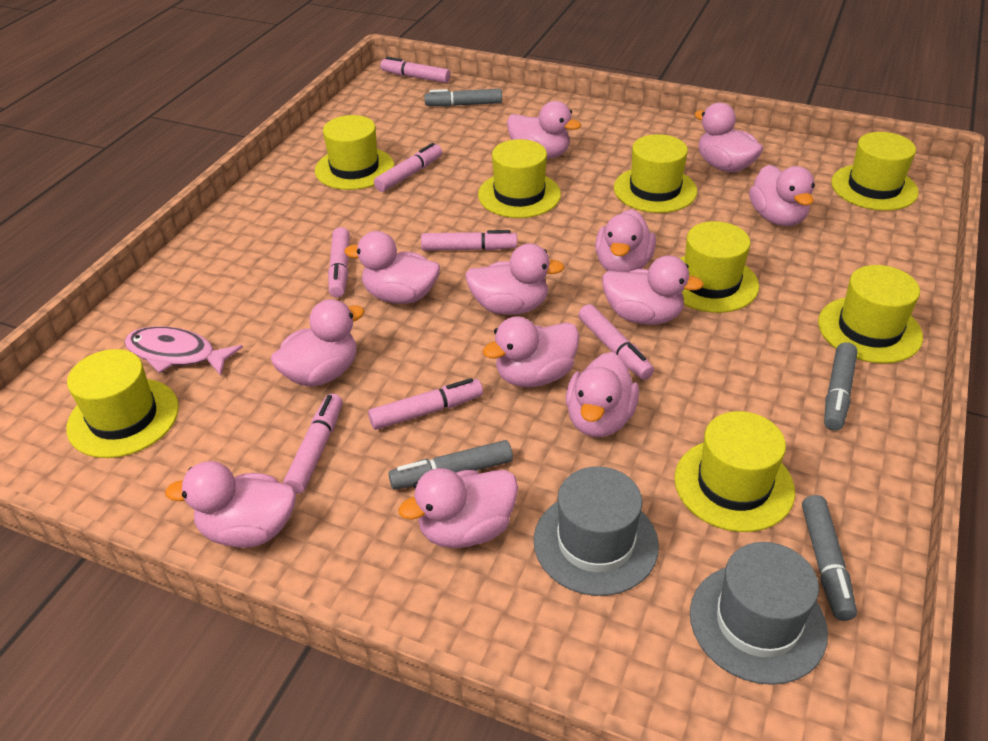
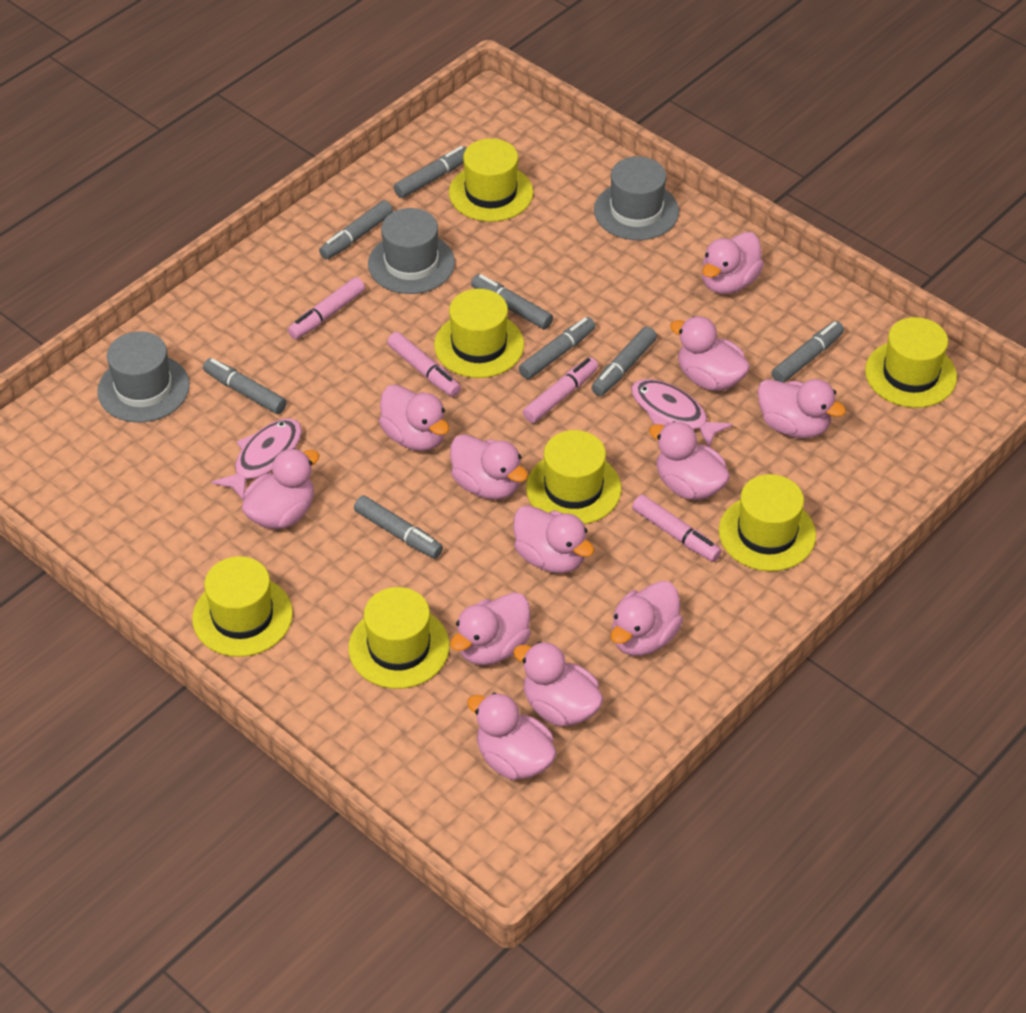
grey hat: [534,466,659,596] [690,542,828,685] = 2 -> [97,331,190,423] [368,208,455,294] [594,156,679,240] = 3
grey marker: [389,440,513,489] [424,89,502,107] [802,495,857,621] [824,342,858,431] = 4 -> [203,358,287,414] [319,200,393,259] [354,495,443,559] [394,146,467,198] [471,274,553,329] [519,317,595,379] [591,327,657,396] [771,321,844,383] = 8
pink fish: [124,326,243,376] = 1 -> [211,418,302,501] [631,379,733,447] = 2
pink marker: [283,394,343,494] [328,227,350,298] [368,378,483,430] [374,143,442,192] [380,57,451,83] [421,230,517,251] [578,304,654,380] = 7 -> [288,277,365,339] [387,332,461,397] [523,357,598,423] [632,494,722,562] = 4
yellow hat: [66,349,179,458] [315,115,394,190] [478,139,561,218] [614,134,697,213] [674,411,795,532] [680,221,759,313] [818,265,923,363] [831,132,919,211] = 8 -> [192,556,293,657] [348,587,450,689] [434,289,524,378] [449,138,533,222] [526,430,621,524] [719,474,816,571] [865,317,957,408] = 7

